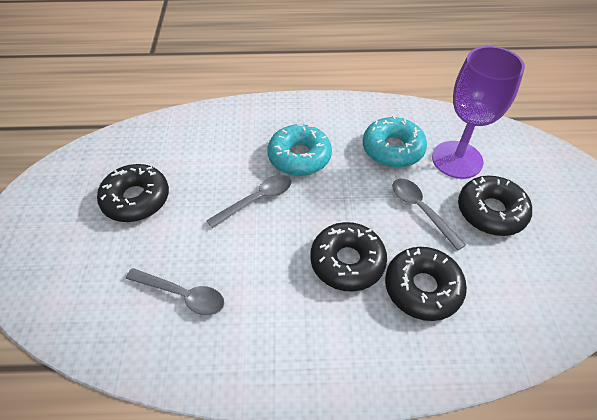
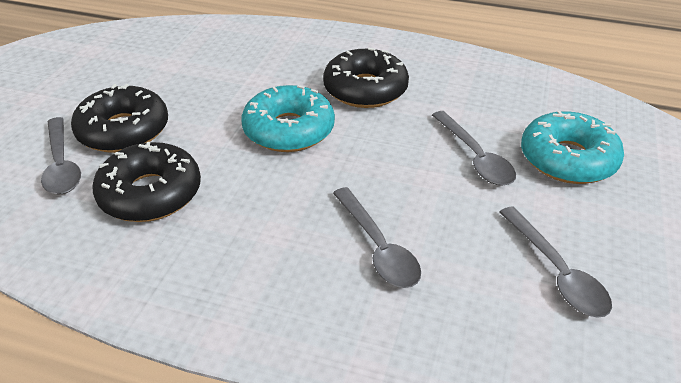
black donut: [97,164,169,222] [310,222,387,292] [385,247,467,321] [458,176,532,236] = 4 -> [71,84,168,153] [92,142,201,222] [323,48,409,108] = 3
grey spoon: [126,268,224,315] [206,175,291,228] [392,179,466,251] = 3 -> [41,117,81,195] [333,187,421,288] [432,111,516,186] [500,207,612,318] = 4
purple goblet: [432,46,525,179] = 1 -> none = 0

